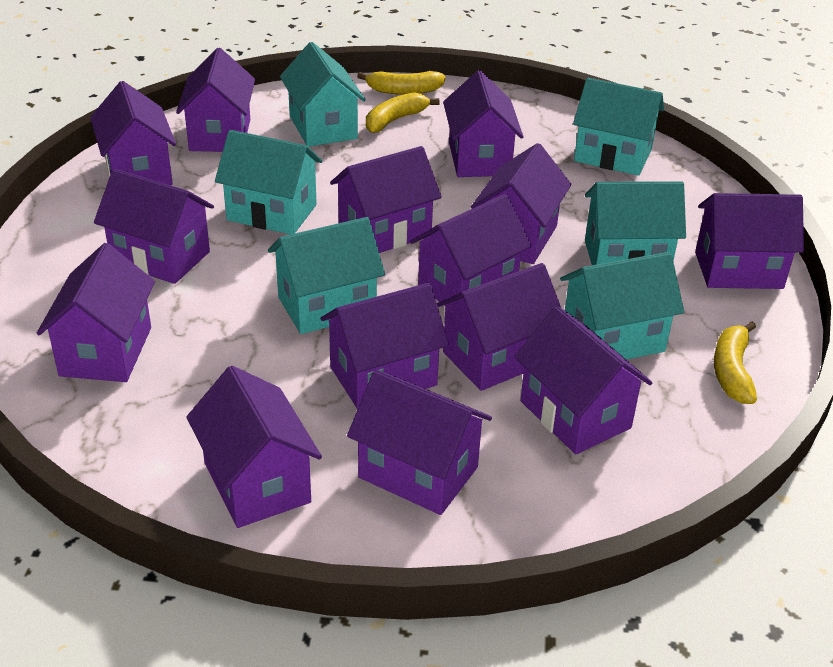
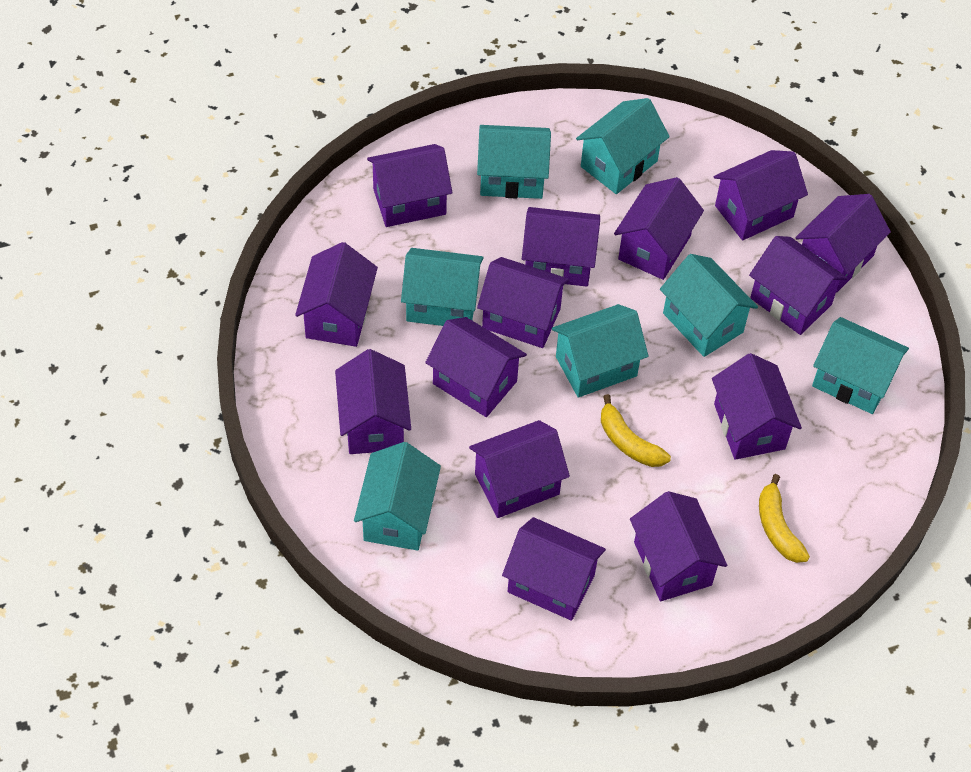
turquoise house: [215,130,322,235] [268,217,385,334] [280,42,366,147] [560,252,684,360] [573,78,664,176] [585,181,686,265] = 6 -> [354,442,441,551] [401,248,484,326] [477,125,551,199] [552,304,649,397] [576,98,670,194] [660,254,758,357] [812,317,909,414] = 7
yellow banana: [357,71,446,95] [366,92,440,133] [714,321,757,404] = 3 -> [601,394,671,467] [759,474,810,563] = 2

